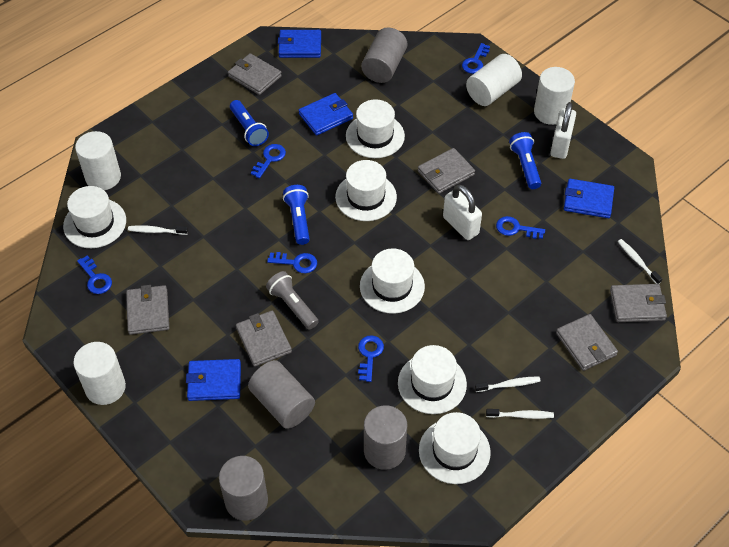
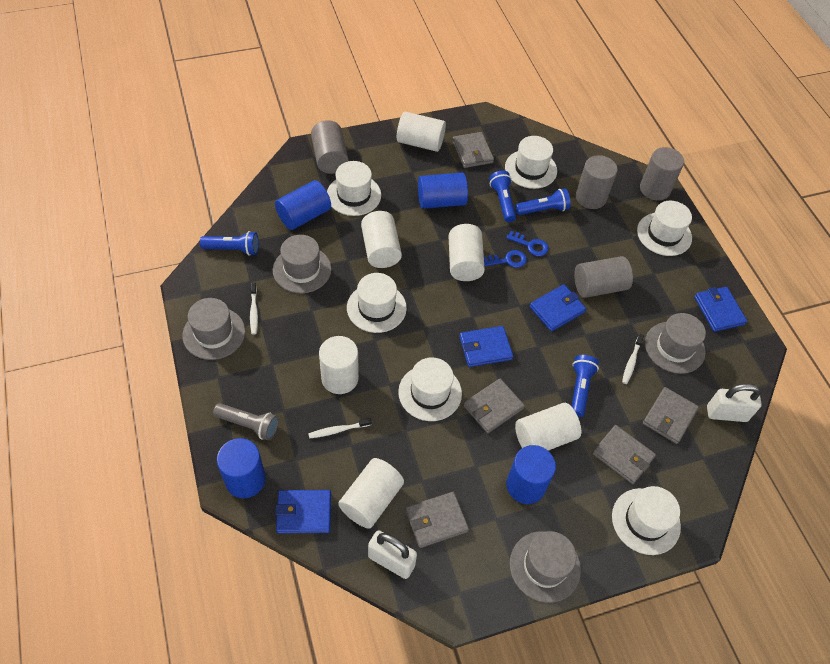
blue cylinder: none = 0 -> [217,438,266,498] [275,180,331,230] [418,173,468,209] [506,445,556,504] = 4
blue flashlight: [230,100,269,146] [283,185,310,245] [509,132,541,189] = 3 -> [200,231,259,256] [489,171,516,222] [515,188,571,215] [572,355,599,417] = 4
blue key: [77,256,112,294] [251,144,286,178] [267,252,317,273] [358,335,384,382] [462,43,490,74] [496,216,545,239] = 6 -> [484,250,527,268] [506,231,549,256] = 2
grey hat: none = 0 -> [182,298,245,360] [273,235,331,293] [510,531,581,603] [645,313,706,374] = 4
grey wallet: [126,285,169,335] [228,53,282,95] [236,311,292,367] [418,148,475,194] [556,314,618,371] [610,284,667,322] = 6 -> [406,492,469,548] [452,132,494,168] [463,379,525,433] [592,425,656,484] [643,387,699,444] = 5
white cylinder: [73,342,126,405] [75,131,121,190] [466,54,522,106] [534,67,575,125] = 4 -> [319,336,359,394] [338,458,404,529] [361,211,402,268] [397,112,446,152] [449,224,485,281] [515,403,581,451] = 6
white toothbrush: [128,225,188,235] [475,376,541,392] [486,409,554,419] [618,239,662,284] = 4 -> [250,282,258,335] [308,418,371,438] [622,334,644,384] = 3

